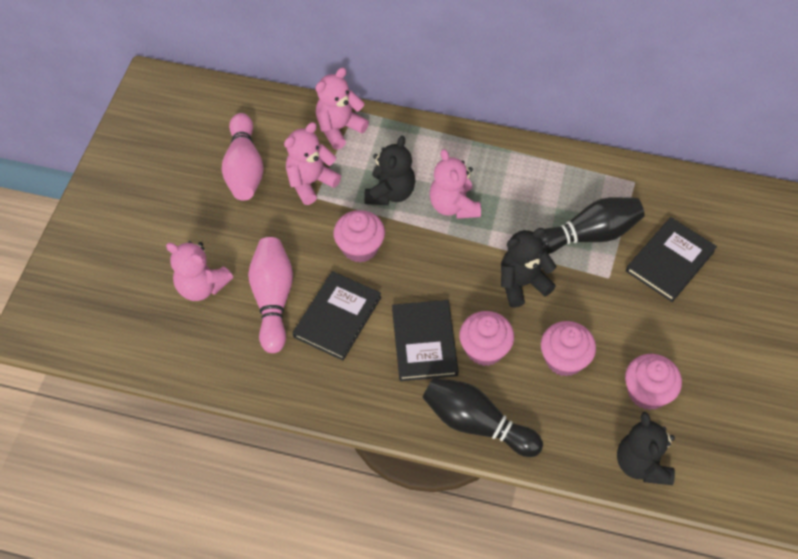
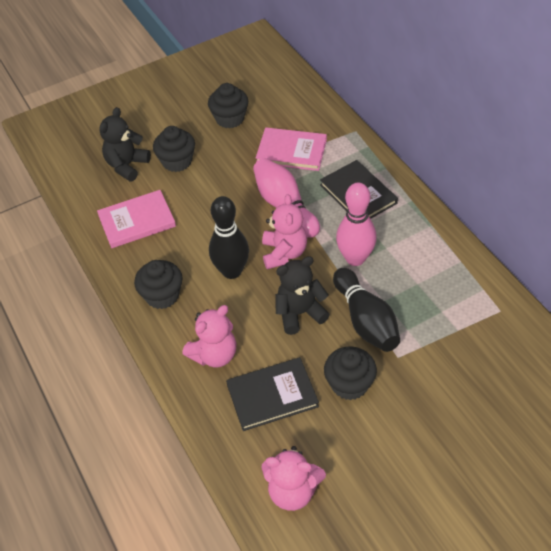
black book: [293,271,381,361] [392,300,459,381] [626,217,717,302] = 3 -> [226,357,319,431] [320,160,398,219] = 2
black cupcake: none = 0 -> [134,260,183,309] [153,126,195,172] [208,83,248,128] [324,347,377,400] = 4
black teddy bear: [364,136,415,205] [501,228,556,308] [617,412,675,485] = 3 -> [99,107,151,182] [275,256,330,335] = 2
pink book: none = 0 -> [97,190,176,248] [256,127,327,171] = 2
pink cupcake: [333,210,385,263] [459,311,514,366] [541,321,596,377] [625,354,682,410] = 4 -> none = 0
pink teddy bear: [166,241,233,301] [284,122,341,205] [316,68,369,150] [429,149,481,219] = 4 -> [182,305,237,368] [262,194,307,269] [262,446,326,511] = 3

